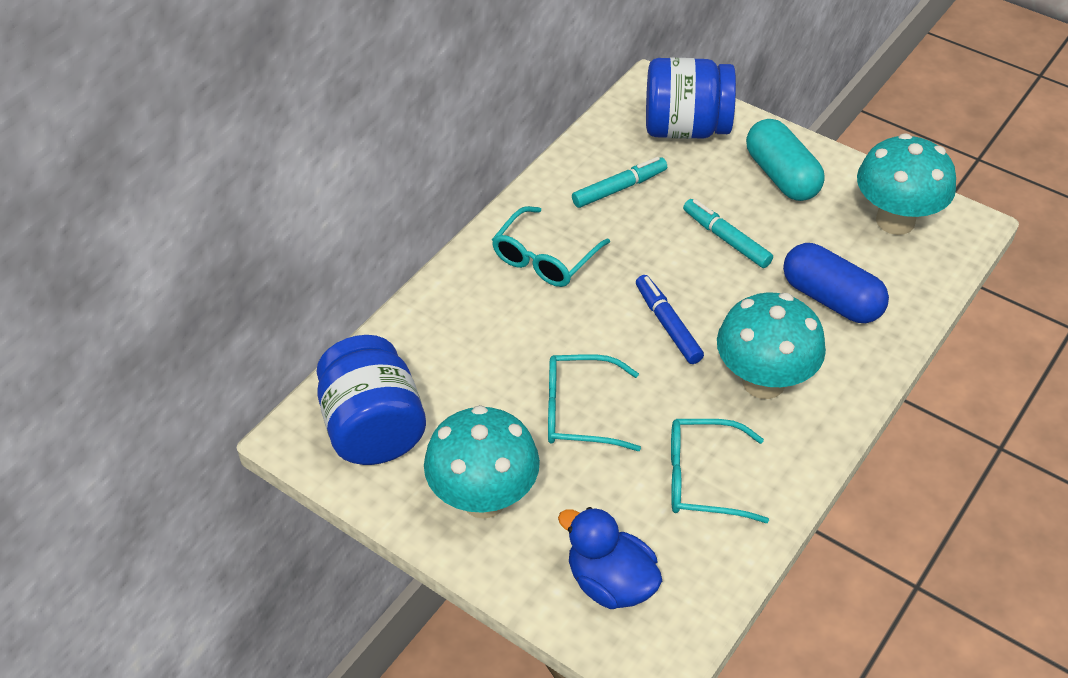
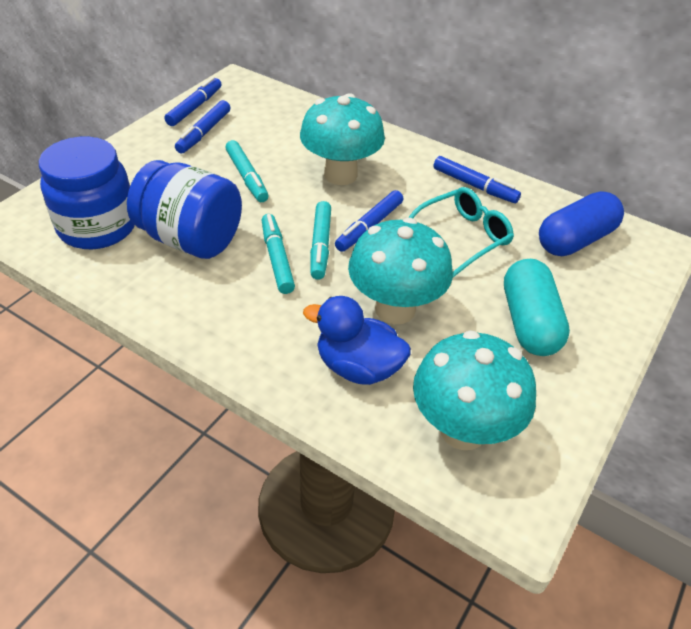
blue marker: [636,275,704,364] = 1 -> [165,77,221,126] [175,100,230,153] [335,190,403,252] [434,156,521,203] = 4
turquoise glasses: [492,206,610,287] [548,354,641,451] [671,419,769,523] = 3 -> [408,187,514,277] = 1
turquoise marker: [572,157,667,208] [683,199,773,268] = 2 -> [226,140,269,202] [262,214,295,294] [310,201,331,280] = 3

